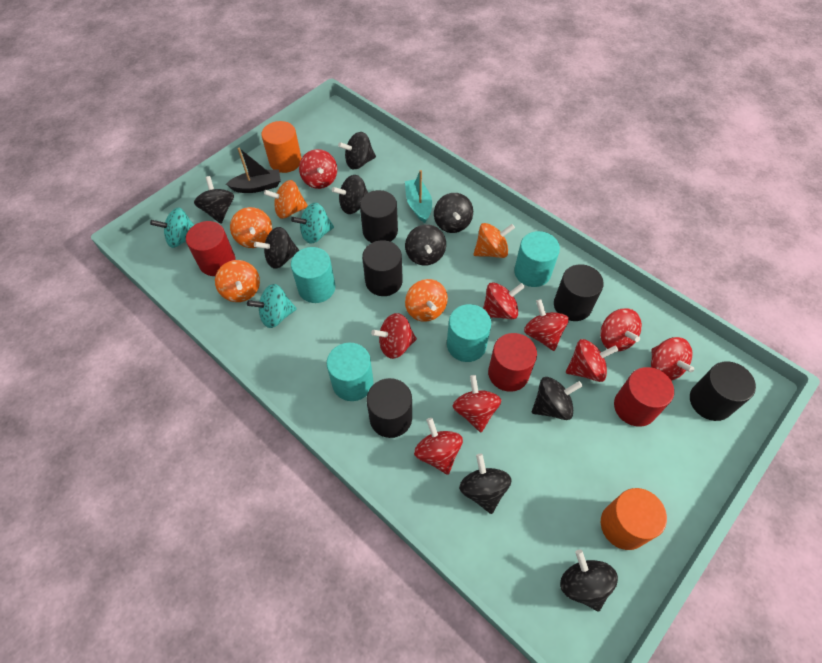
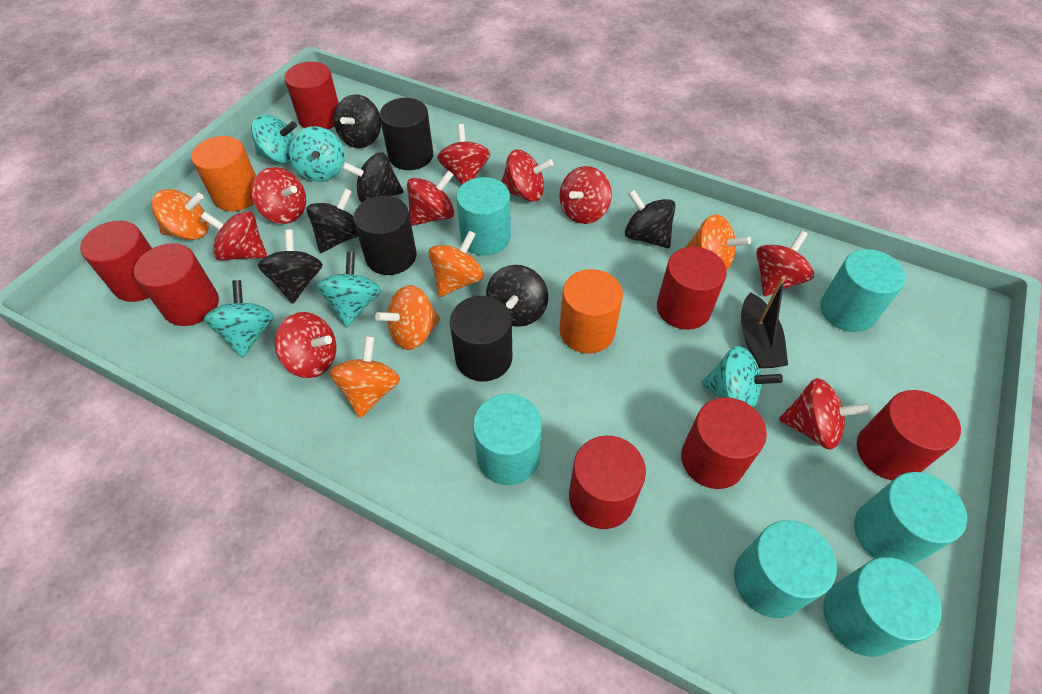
black cylinder: [360,190,398,243] [362,240,403,296] [366,378,412,438] [554,264,604,321] [690,361,756,421] = 5 -> [353,196,417,275] [379,98,433,170] [450,296,512,381] = 3
black spinning top: [194,176,234,224] [254,227,300,269] [332,175,368,214] [338,132,376,169] [405,224,446,266] [434,193,473,233] [459,454,511,514] [532,377,582,420] [560,549,618,611] = 9 -> [258,230,323,303] [307,188,358,253] [334,94,381,148] [342,152,404,203] [486,265,548,327] [625,190,676,248] = 6
red cylinder: [186,221,235,276] [488,333,537,392] [614,367,674,427] = 3 -> [80,221,152,302] [134,243,219,326] [284,62,339,129] [569,436,646,529] [657,247,727,330] [681,397,767,489] [857,390,961,480] = 7
turquoise boat: [405,170,432,223] = 1 -> none = 0
turquoise cylinder: [291,247,335,303] [327,343,373,401] [447,304,491,362] [514,231,560,287] = 4 -> [456,177,511,256] [473,394,542,485] [734,520,837,618] [820,249,906,332] [823,557,942,657] [854,472,967,565] = 6
turquoise spinning top: [150,207,194,248] [247,284,296,328] [291,203,334,243] = 3 -> [204,280,274,358] [251,114,297,164] [289,126,345,182] [316,252,381,327] [701,346,783,408] = 5

